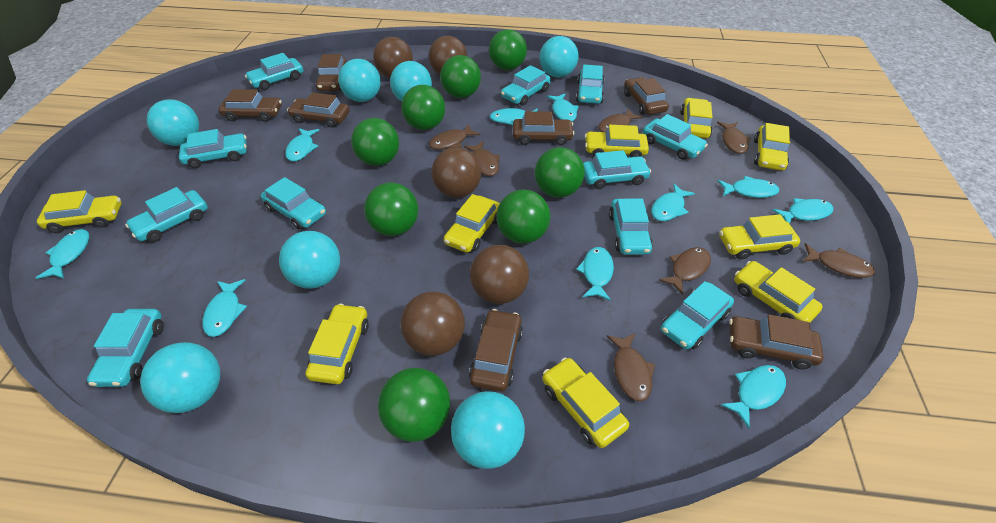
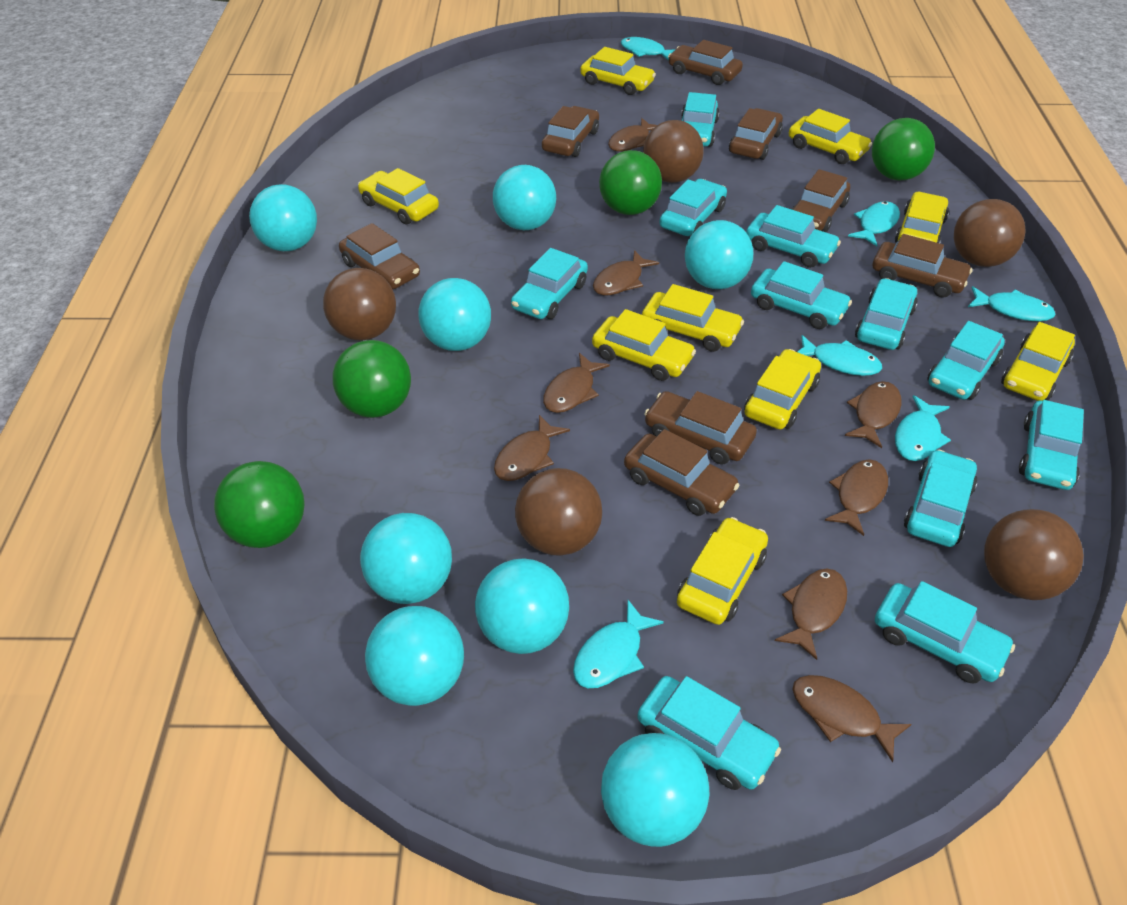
brown car: [219,89,282,122] [287,92,350,127] [316,54,346,91] [469,309,523,392] [513,111,574,145] [624,77,669,115] [729,314,824,370] = 7 -> [339,223,420,289] [542,106,599,157] [624,429,739,516] [644,391,757,465] [668,40,743,85] [729,108,783,160] [791,169,850,232] [873,234,972,298] = 8
brown fish: [429,124,480,150] [464,141,500,176] [598,109,643,132] [606,333,655,401] [659,247,711,295] [717,122,751,154] [803,243,875,278] = 7 -> [494,415,570,481] [543,353,610,413] [593,250,659,295] [608,118,657,151] [775,569,847,660] [792,675,912,762] [825,459,888,536] [845,381,902,448] = 8
green ball: [351,118,399,166] [364,182,418,236] [378,368,450,442] [402,85,445,130] [440,55,481,98] [489,29,527,70] [497,190,550,244] [535,147,585,198] = 8 -> [214,461,304,548] [333,340,411,418] [599,150,662,215] [872,118,935,180] = 4
turquoise ball: [140,342,220,413] [147,99,199,146] [279,231,340,289] [338,59,381,102] [390,61,432,101] [451,391,525,469] [539,36,578,77] = 7 -> [249,184,317,251] [360,513,452,604] [365,606,464,706] [418,278,491,351] [475,558,569,654] [493,165,556,230] [601,733,709,847] [685,220,753,289] = 8
turquoise fish: [36,229,89,279] [202,279,247,337] [285,128,319,161] [490,108,538,125] [547,94,579,122] [576,247,614,301] [651,184,695,221] [718,176,779,198] [721,365,786,428] [772,198,833,223] = 10 -> [573,600,664,688] [620,37,676,61] [797,335,882,376] [848,201,900,246] [895,395,951,461] [968,286,1056,321] = 6

